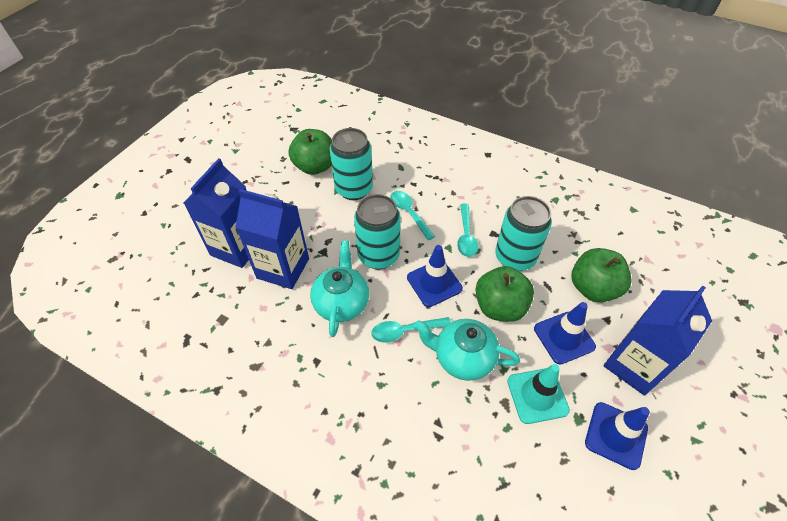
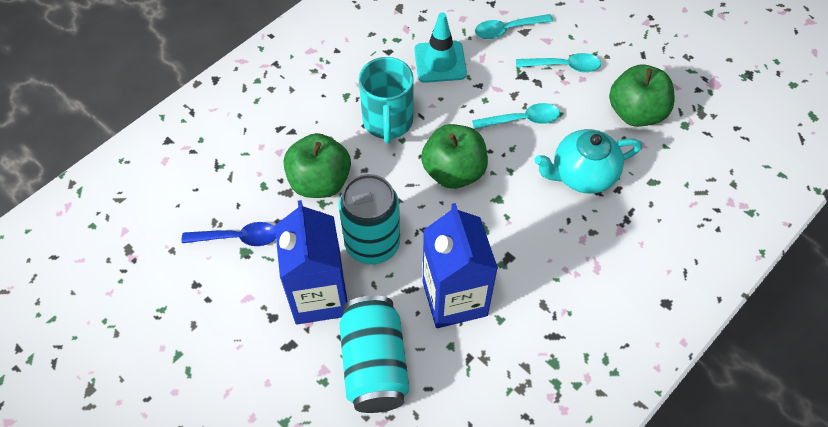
blue carton: [184,158,249,268] [235,189,309,289] [604,286,712,396] = 3 -> [275,200,348,325] [423,203,498,328] = 2
blue spoon: none = 0 -> [182,222,276,246] = 1
blue traffic cone: [407,245,463,307] [534,302,596,365] [585,402,650,470] = 3 -> none = 0
turquoise can: [330,128,373,200] [354,194,401,269] [495,196,552,271] = 3 -> [339,174,400,265] [339,295,410,413] = 2
turquoise mug: none = 0 -> [359,57,414,144] = 1
turquoise teapot: [310,240,369,337] [414,319,520,381] = 2 -> [534,129,642,194] = 1

